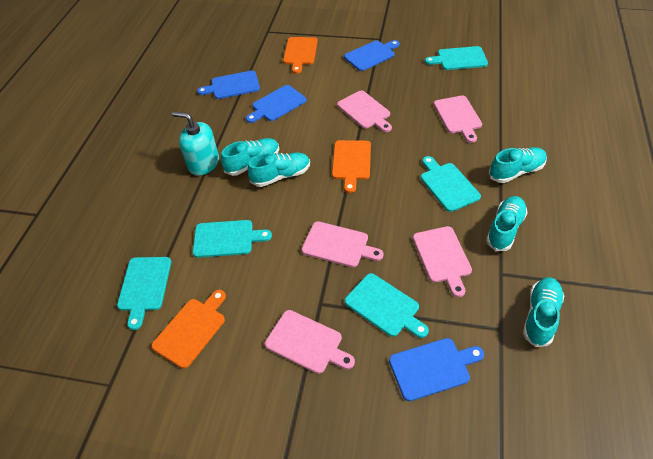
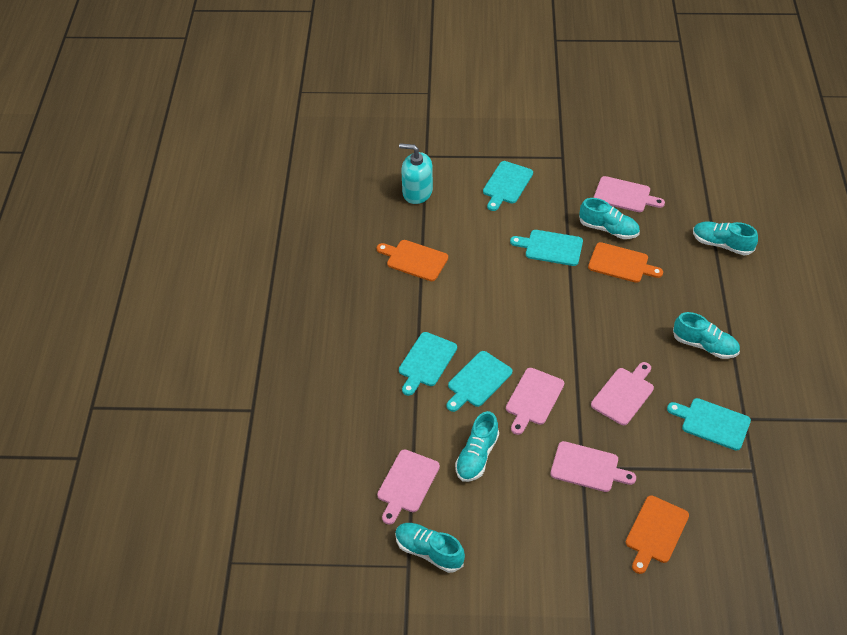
blue cutting board: [197,71,260,99] [246,85,307,123] [344,40,400,71] [389,338,484,401] = 4 -> none = 0

